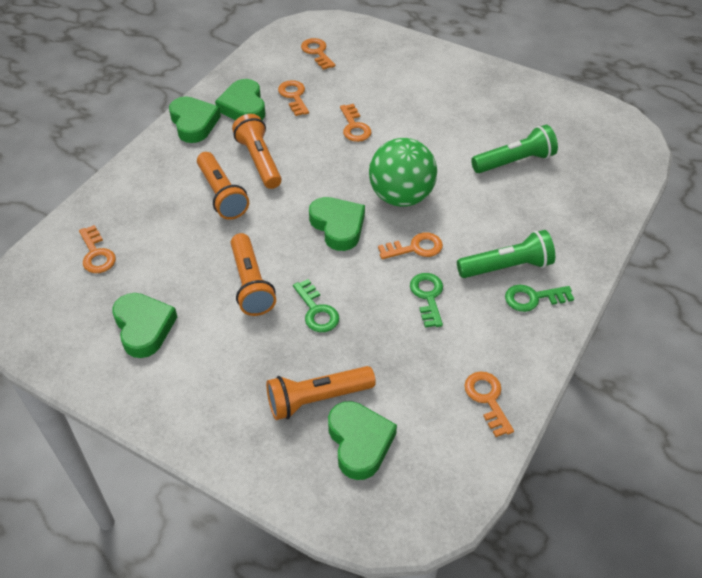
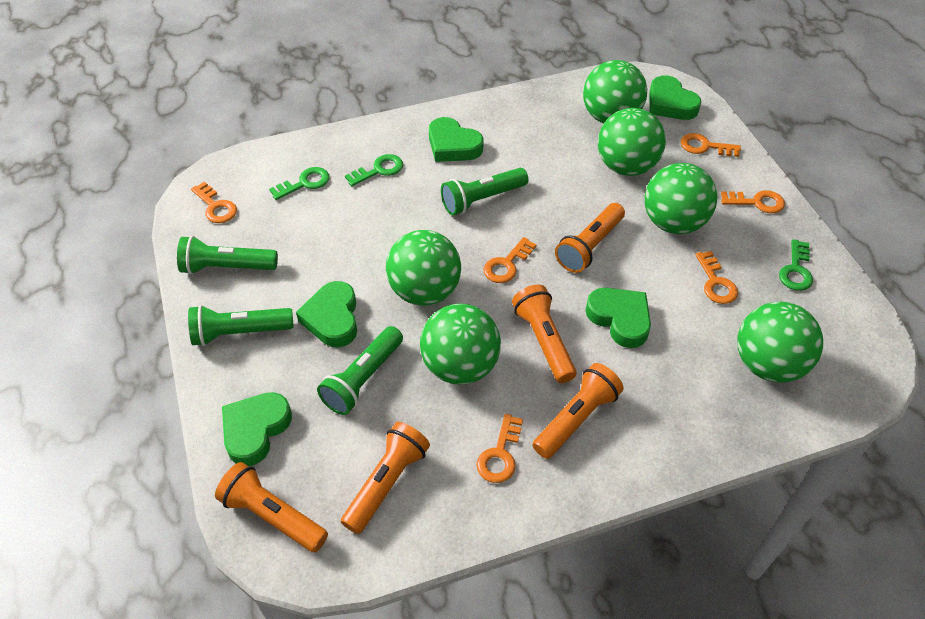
green ball: [369,138,437,207] = 1 -> [386,230,461,306] [420,304,501,385] [583,60,647,123] [598,108,666,176] [644,163,717,234] [737,302,823,383] = 6
green flashlight: [457,230,555,278] [471,125,558,173] = 2 -> [177,236,278,274] [188,305,294,346] [317,326,403,415] [441,168,529,216] = 4
orange flashlight: [197,152,249,220] [231,233,276,316] [232,114,282,189] [266,366,376,420] = 4 -> [215,462,328,552] [341,422,430,534] [512,285,577,383] [532,363,624,459] [555,203,625,273] = 5

